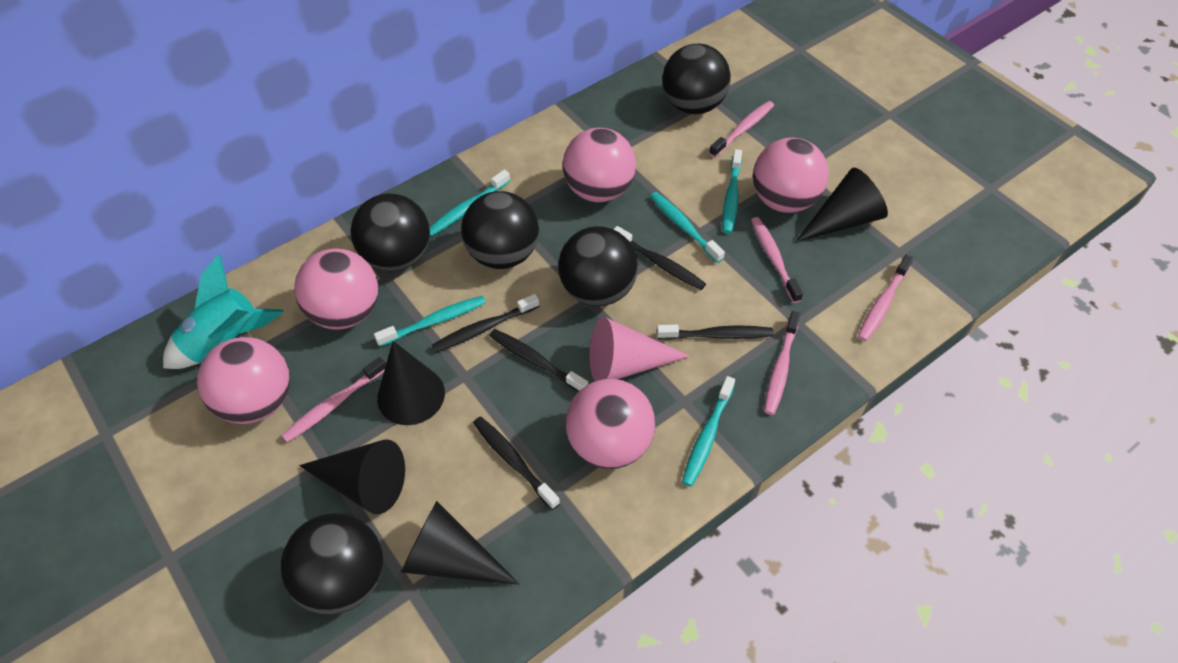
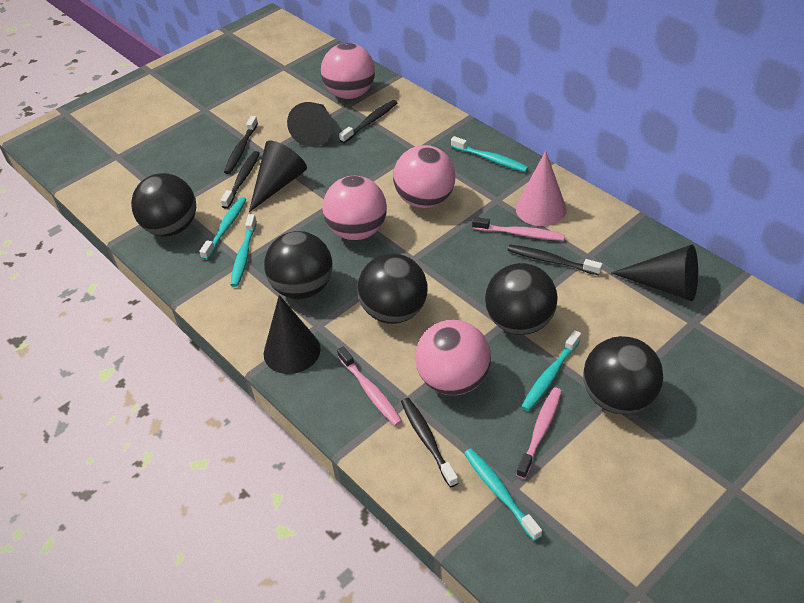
pink ball: [197,337,290,424] [294,248,379,330] [563,128,636,202] [565,379,655,469] [753,138,829,213] = 5 -> [321,43,375,99] [323,176,387,240] [393,145,455,208] [415,320,491,395] = 4
pink toothbrush: [281,357,386,442] [709,101,774,158] [751,217,803,303] [764,311,800,415] [858,255,913,342] = 5 -> [337,347,402,426] [472,217,565,241] [516,388,562,479] = 3
turquoise rocket: [163,254,284,369] = 1 -> none = 0

